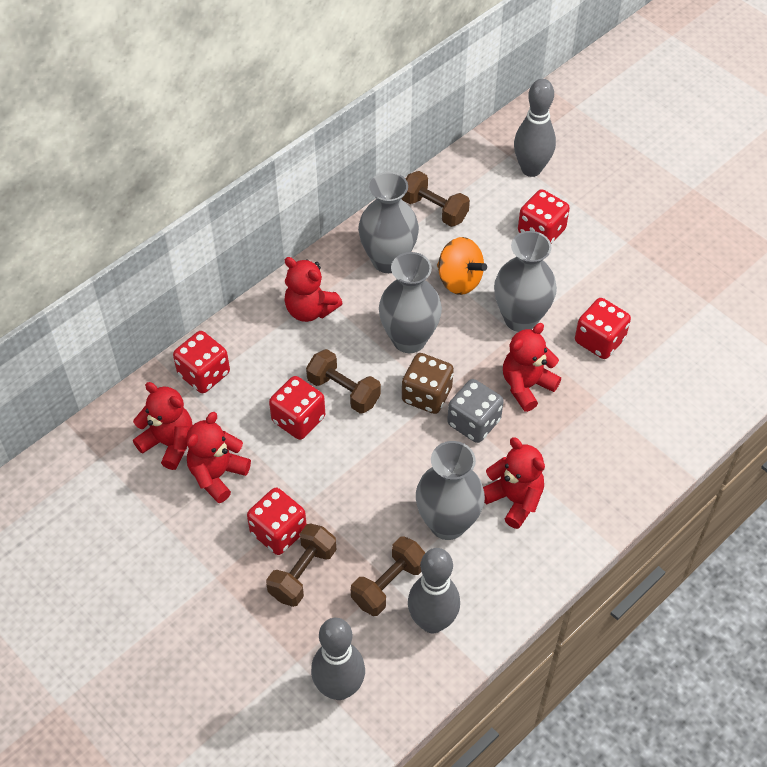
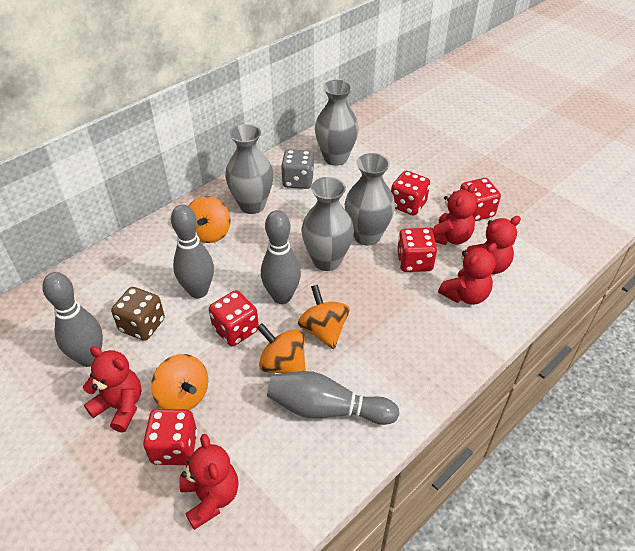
brown dumbbell: [266,524,336,607] [306,349,381,414] [351,537,425,616] [401,171,470,227] = 4 -> none = 0
grey bowling pin: [311,618,365,700] [408,548,460,633] [514,79,556,177] = 3 -> [42,272,103,367] [171,205,214,298] [261,210,301,304] [267,371,399,425] = 4
orange spinning top: [437,237,487,295] = 1 -> [151,354,208,410] [189,196,231,243] [257,323,306,373] [298,285,350,349] = 4

